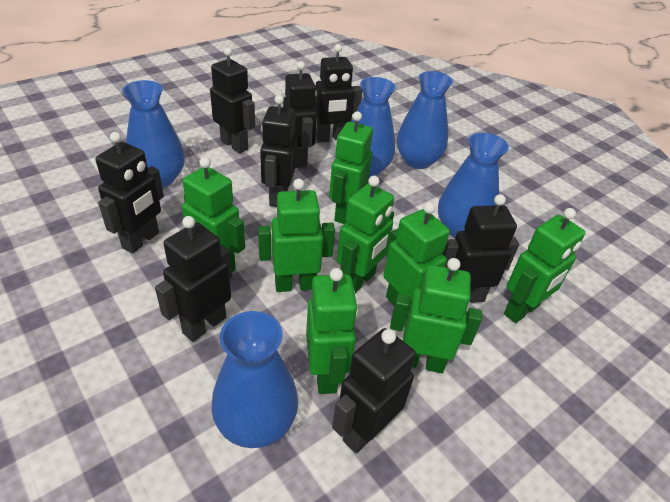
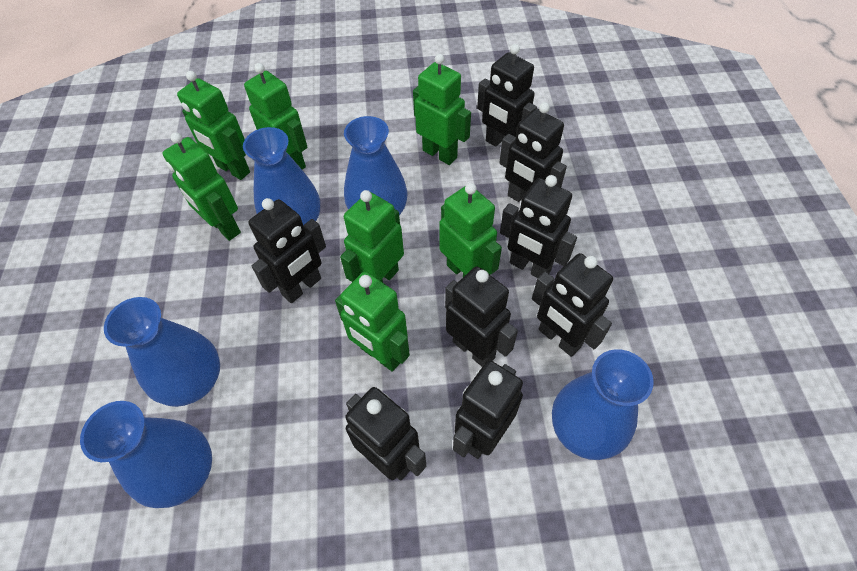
green robot: [182,157,245,272] [258,179,335,292] [306,268,358,394] [329,111,373,224] [337,176,394,293] [383,202,450,317] [390,258,482,373] [504,208,585,323] = 8 -> [162,132,241,241] [177,71,250,180] [244,63,307,170] [335,272,410,372] [340,190,404,283] [413,54,471,165] [439,183,502,277] = 7

